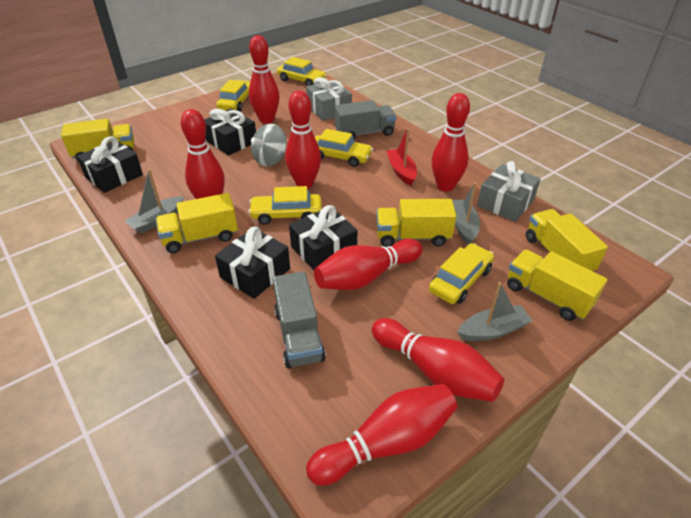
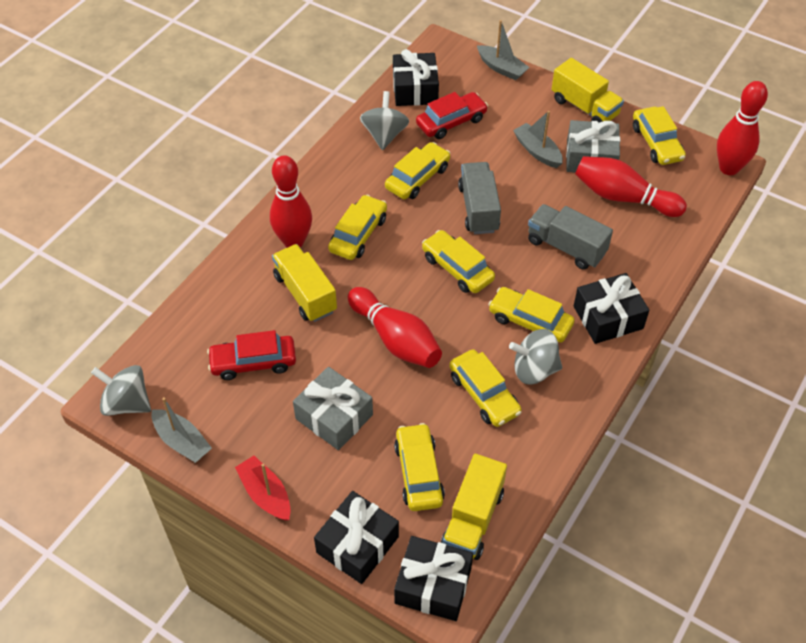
grey spinning top: [251,124,287,166] = 1 -> [91,365,151,416] [360,91,409,150] [509,329,562,385] = 3
red bowling pin: [181,109,225,199] [249,35,280,124] [285,91,321,189] [306,384,457,485] [314,238,422,290] [372,318,504,402] [431,93,470,192] = 7 -> [270,155,312,248] [348,287,442,368] [575,156,687,217] [717,81,768,175] = 4
red car: none = 0 -> [207,330,296,380] [416,92,488,139] = 2
yellow car: [216,80,250,112] [248,186,322,225] [277,57,327,86] [315,129,373,167] [429,243,494,304] = 5 -> [328,195,387,260] [385,142,450,199] [394,423,445,511] [422,230,495,293] [449,349,522,427] [488,287,575,343] [633,106,686,165] = 7
yellow truck: [61,119,134,161] [156,193,238,253] [376,199,456,247] [507,249,608,321] [526,209,608,271] = 5 -> [272,244,337,322] [441,454,507,560] [552,58,624,122] = 3

